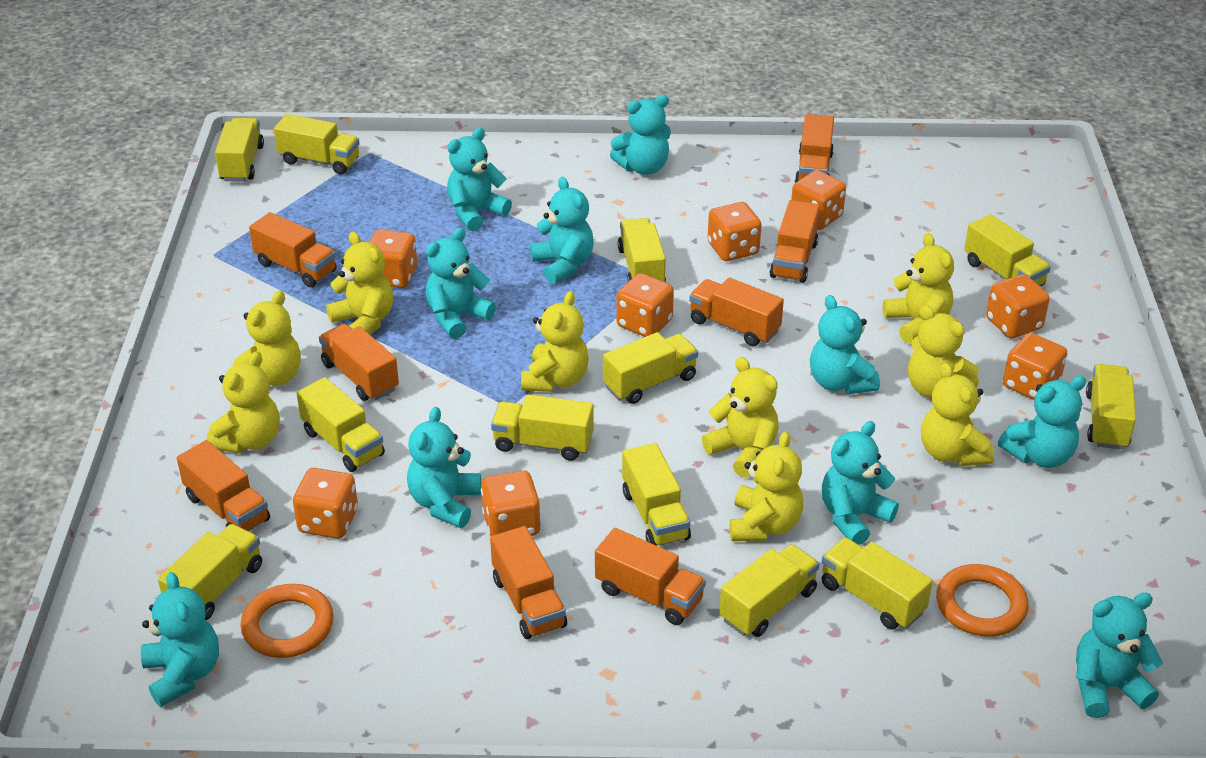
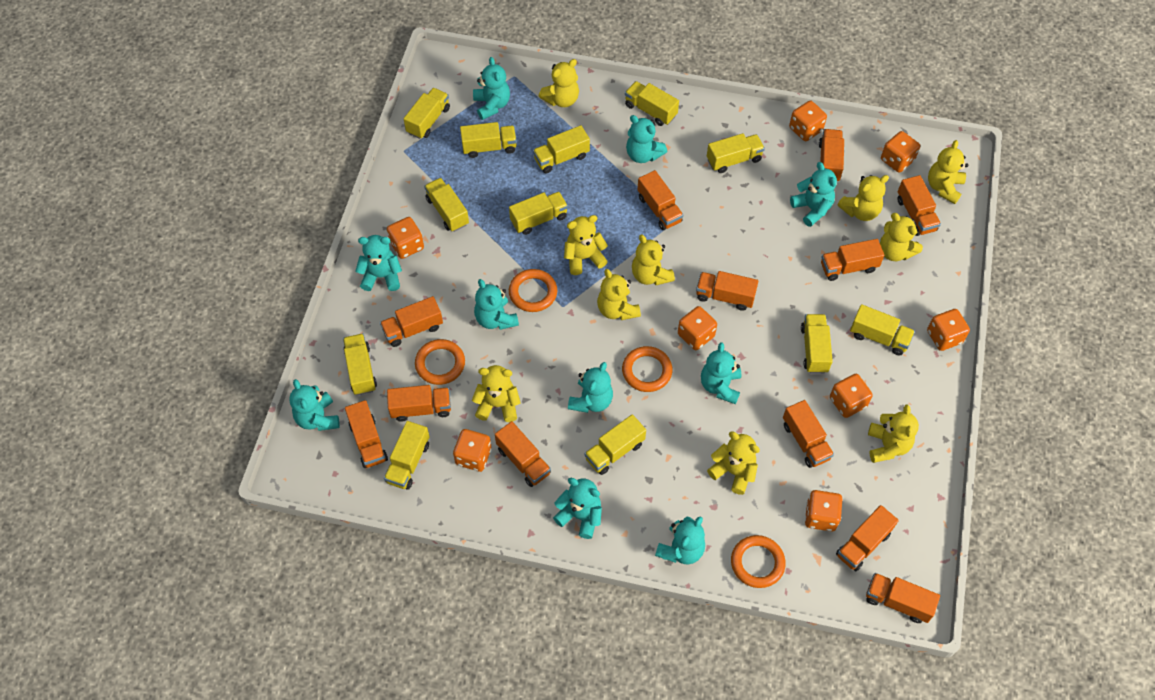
orange ring: [240,584,334,658] [936,564,1029,637] = 2 -> [415,339,465,385] [509,269,557,312] [622,346,673,392] [731,535,786,588] = 4
orange truck: [177,440,270,531] [249,212,336,288] [319,324,399,401] [490,526,567,639] [595,528,706,625] [689,278,784,346] [770,200,820,283] [795,114,834,183] = 8 -> [345,400,388,468] [380,296,443,347] [387,385,451,422] [495,421,551,487] [637,170,683,230] [696,271,759,311] [783,400,834,468] [819,129,844,181] [821,239,885,281] [836,505,899,571] [866,573,940,623] [897,175,941,236] = 12
yellow teddy bear: [206,351,280,453] [233,290,301,386] [326,232,393,335] [521,291,589,392] [702,357,779,478] [730,431,803,541] [883,233,954,344] [908,305,979,399] [921,363,994,466] = 9 -> [472,365,521,422] [539,59,579,107] [564,215,608,275] [597,269,641,320] [632,234,675,285] [707,431,760,495] [837,175,889,221] [868,404,919,463] [880,213,923,261] [928,140,968,204] = 10

